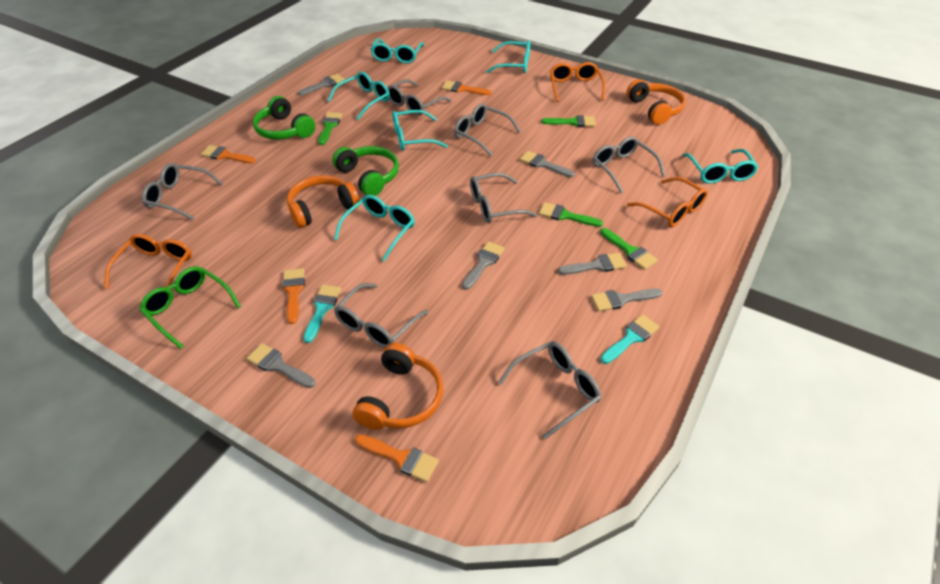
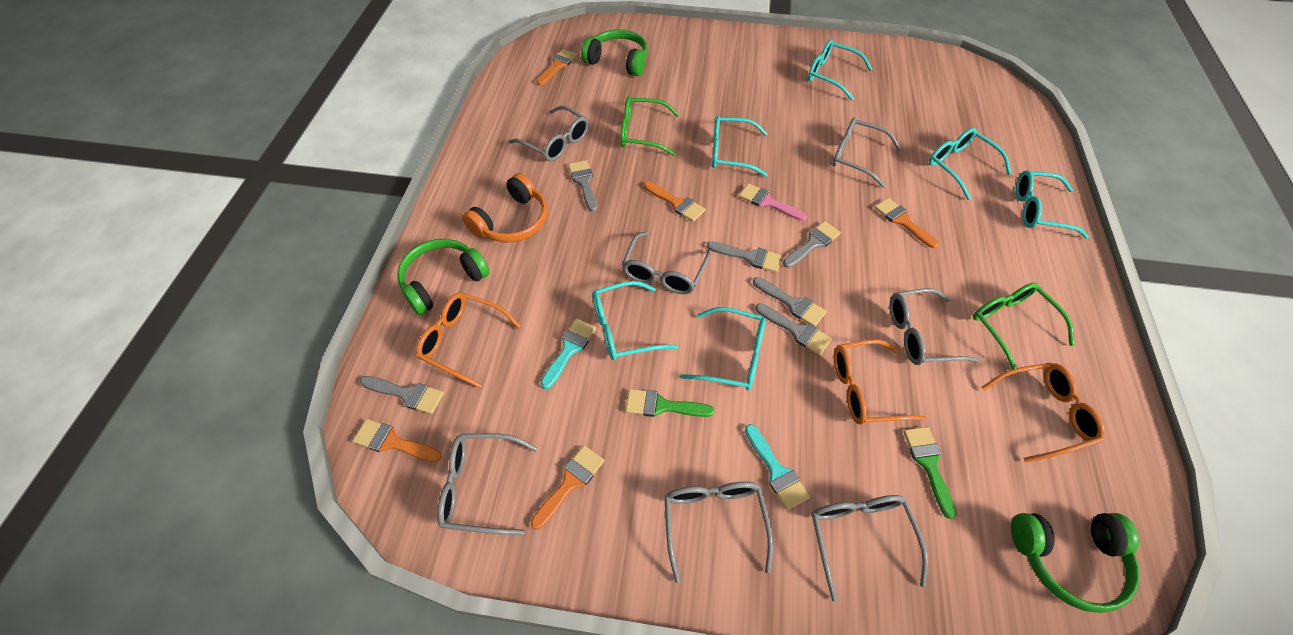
green brush: [318,112,342,145] [539,202,603,227] [541,115,596,127] [600,228,658,270] = 4 -> [626,389,714,417] [904,427,956,519] = 2
green glasses: [139,266,241,349] = 1 -> [620,96,679,156] [973,283,1075,369] = 2
green headphones: [253,96,315,139] [332,146,399,196] = 2 -> [397,239,490,315] [581,29,648,76] [1011,513,1139,613] = 3
orange brush: [201,145,256,163] [282,268,305,324] [355,434,439,482] [442,81,492,95] = 4 -> [353,419,442,462] [531,445,604,530] [537,49,577,86] [644,181,706,222] [875,198,938,248] = 5
orange headphones: [287,175,360,228] [353,343,443,430] [627,79,686,125] = 3 -> [462,173,548,243] = 1
pink brush: none = 0 -> [739,183,807,221] = 1

